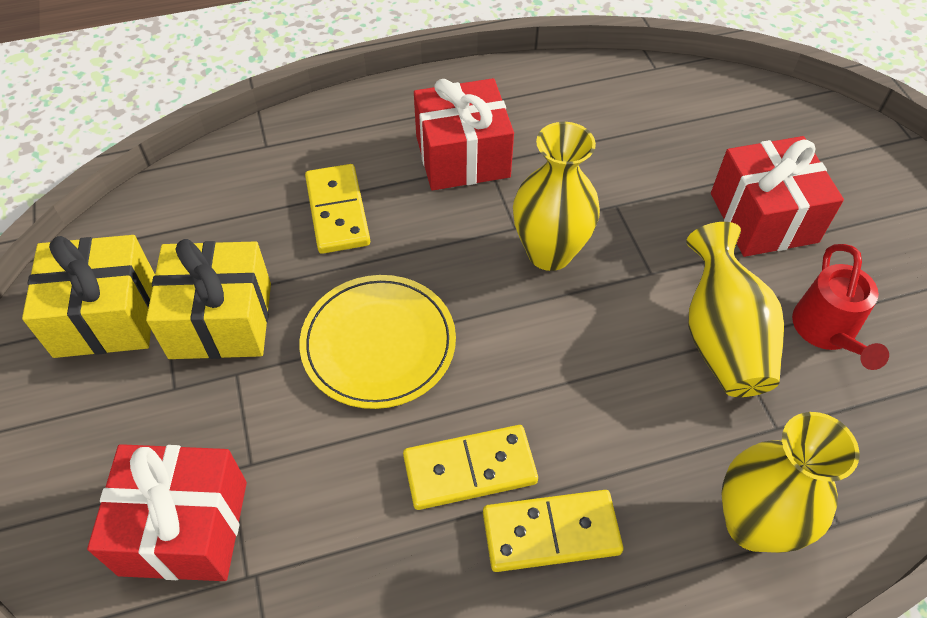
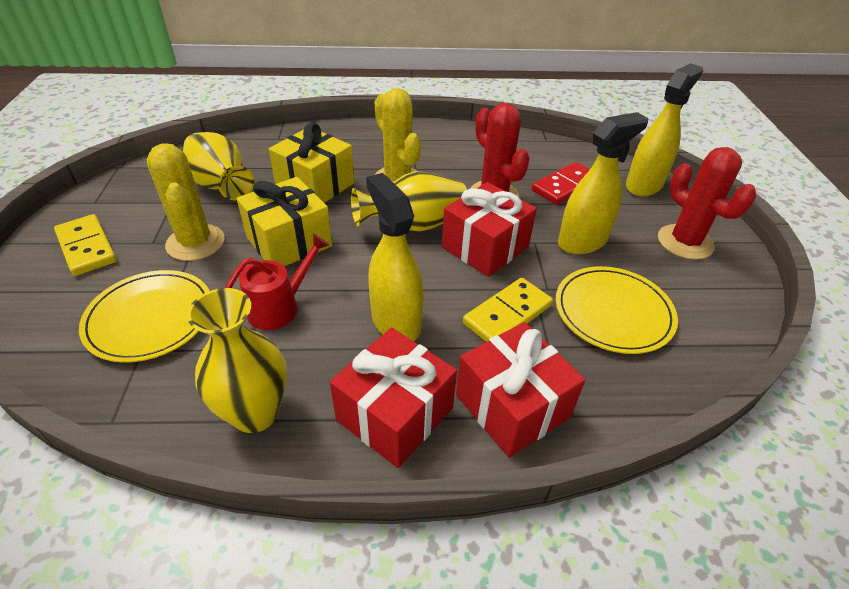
red cactus: none = 0 -> [470,103,530,197] [658,147,756,260] = 2
red domino: none = 0 -> [532,162,590,205] = 1
yellow cactus: none = 0 -> [147,144,224,261] [374,88,421,182] = 2
yellow domino: [305,164,370,254] [403,425,538,510] [483,490,623,572] = 3 -> [54,214,117,276] [463,278,553,342] = 2
yellow plate: [300,275,456,409] = 1 -> [79,270,209,363] [556,266,678,354] = 2
yellow spray bottle: none = 0 -> [366,173,424,341] [558,112,648,254] [626,63,703,197] = 3

